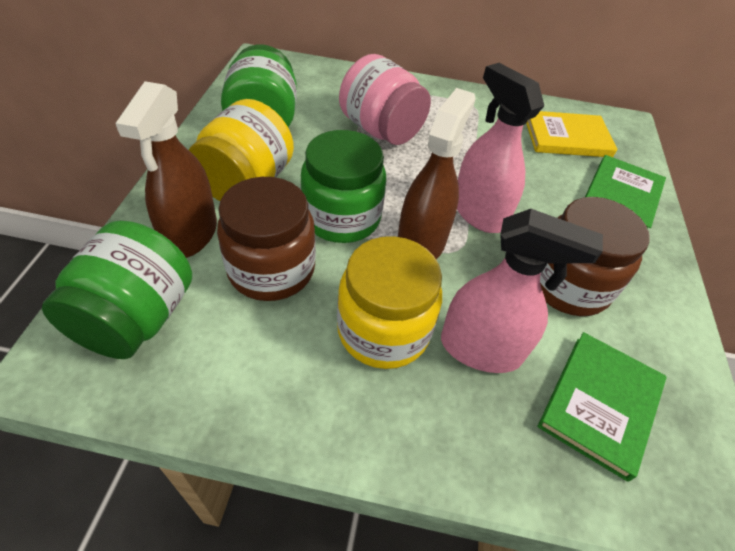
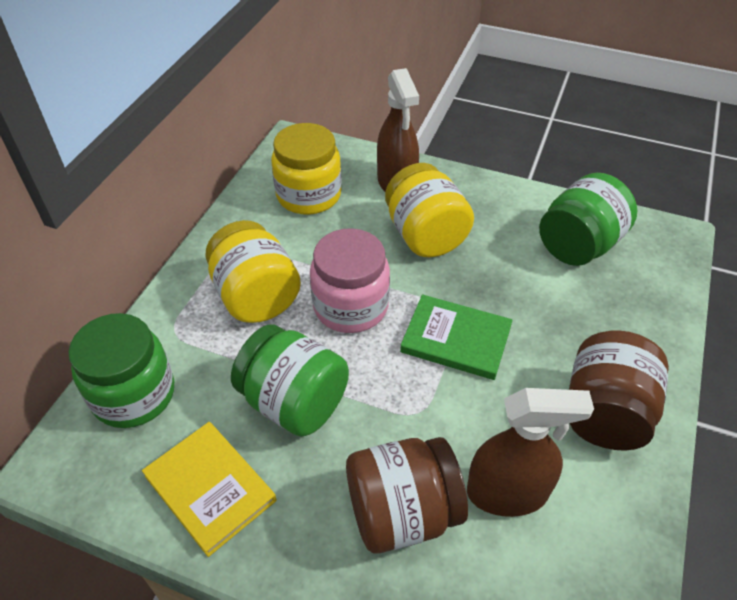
green book: [537,332,666,482] [585,155,666,229] = 2 -> [400,294,513,380] = 1
pink spray bottle: [441,209,603,373] [457,63,544,233] = 2 -> none = 0
yellow jar: [189,99,294,201] [337,236,442,369] = 2 -> [205,220,301,323] [271,123,342,215] [385,163,474,257] = 3

